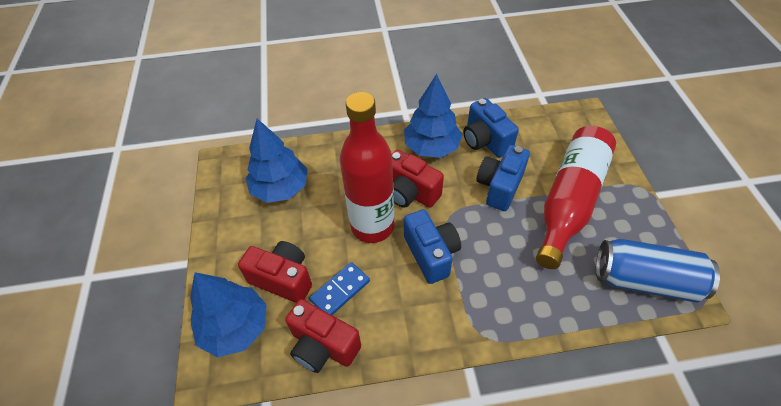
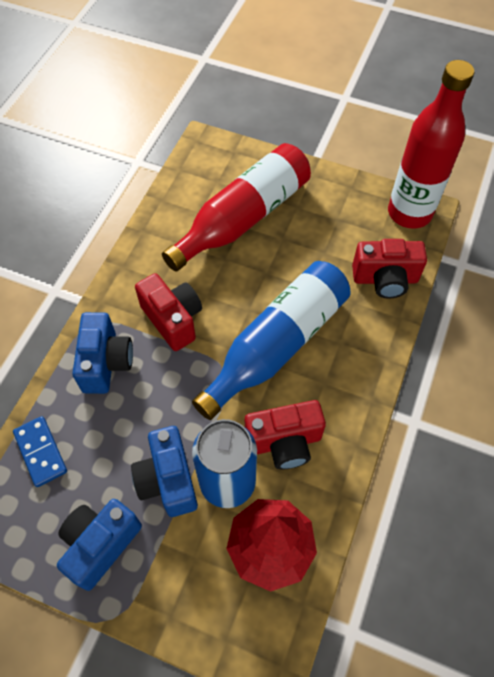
blue bottle: none = 0 -> [192,261,351,420] = 1
blue tree: [190,272,267,357] [246,119,308,203] [404,74,462,158] = 3 -> none = 0
red tree: none = 0 -> [226,499,317,592] = 1

